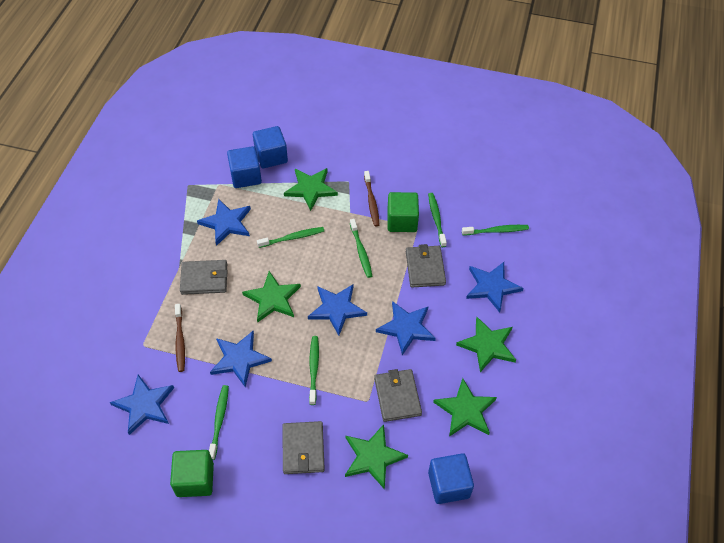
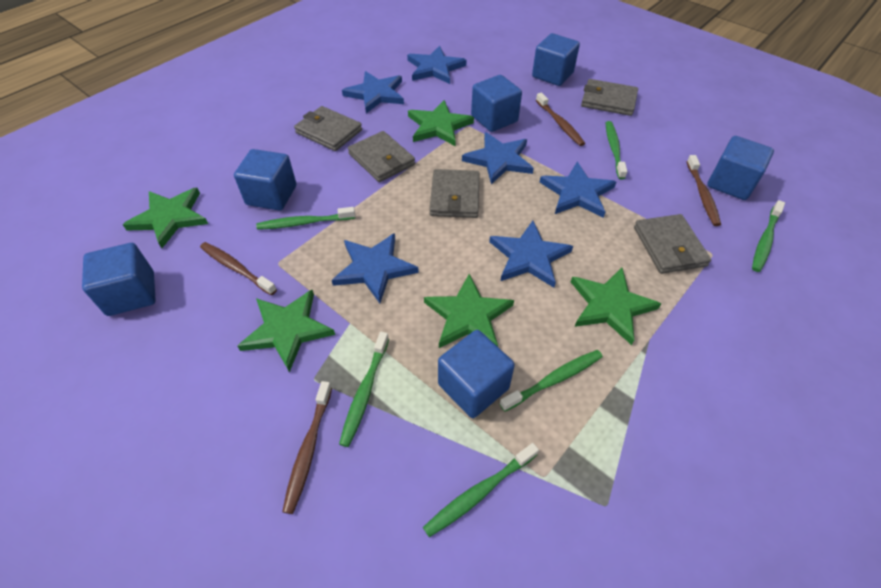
blue cube: [227,146,262,188] [253,126,288,168] [428,453,474,504] = 3 -> [82,243,156,316] [234,149,296,210] [438,330,515,418] [471,75,522,132] [532,33,580,86] [707,136,774,200] = 6
brown toothbrush: [175,304,185,372] [364,171,380,226] = 2 -> [200,242,277,295] [282,381,332,514] [536,92,585,146] [687,155,721,226] = 4
green cube: [170,450,214,497] [387,192,419,232] = 2 -> none = 0
grey wallet: [180,260,227,295] [282,421,325,474] [374,369,422,422] [406,244,446,288] = 4 -> [294,106,362,151] [348,131,415,182] [429,169,480,218] [581,79,638,116] [634,214,711,274] = 5

